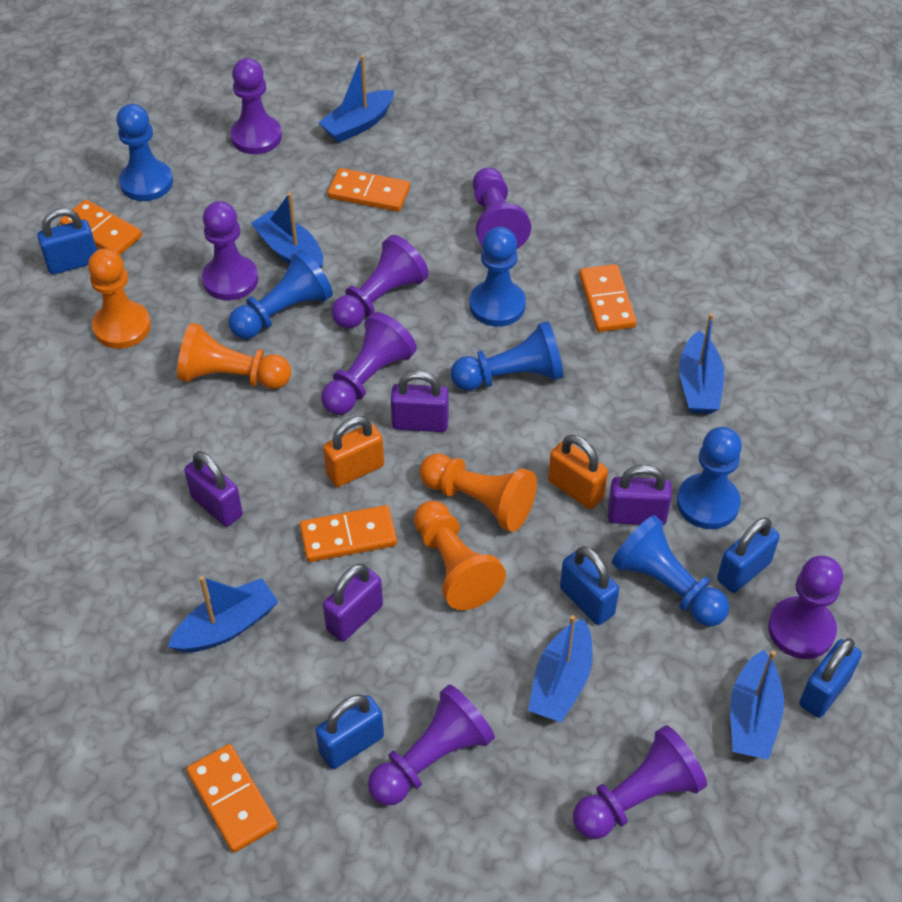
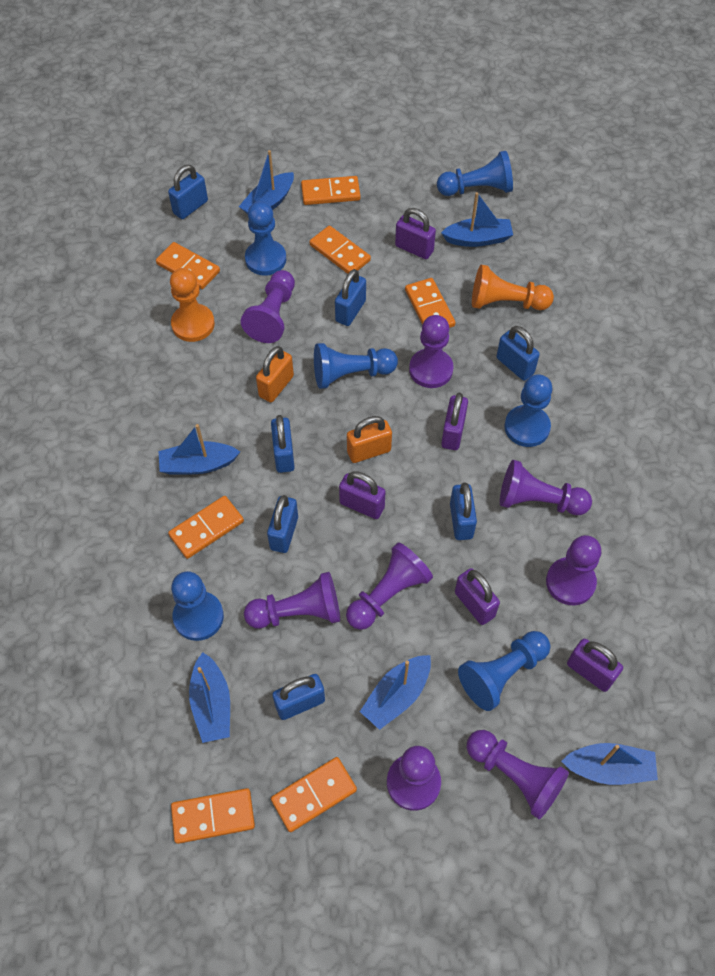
blue padlock: [37,208,97,275] [315,694,384,769] [560,546,619,625] [717,517,780,593] [799,638,862,718] = 5 -> [168,165,208,219] [267,495,298,553] [271,415,295,473] [272,674,325,720] [335,269,366,326] [450,482,477,540] [497,326,540,381] = 7
orange domino: [60,200,142,255] [186,744,278,853] [300,505,397,562] [328,168,410,212] [579,264,637,332] = 5 -> [156,242,220,289] [168,496,244,559] [171,788,255,844] [271,757,357,832] [301,176,361,205] [309,226,371,274] [405,278,456,328] = 7
orange pawn: [88,248,151,349] [177,323,291,389] [414,501,506,610] [420,453,537,532] = 4 -> [170,268,215,342] [472,265,554,310] = 2
purple padlock: [184,451,243,527] [323,564,383,642] [391,371,449,432] [608,465,672,525] = 4 -> [339,471,386,519] [395,208,436,259] [441,393,468,450] [455,568,500,625] [567,639,623,692] = 5

